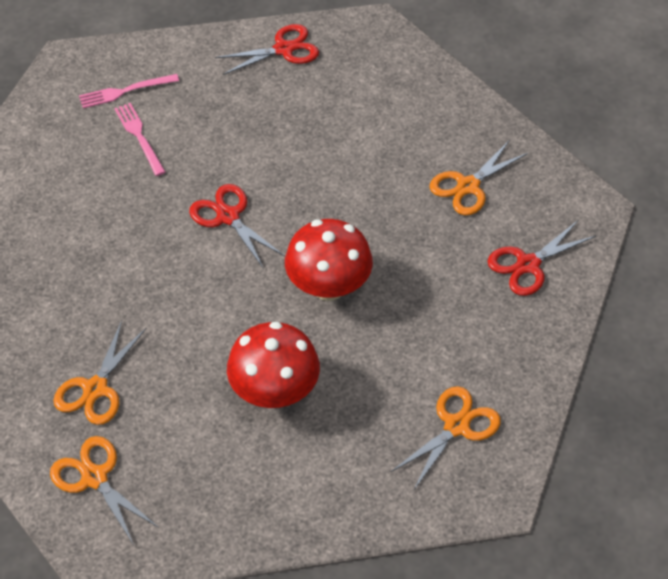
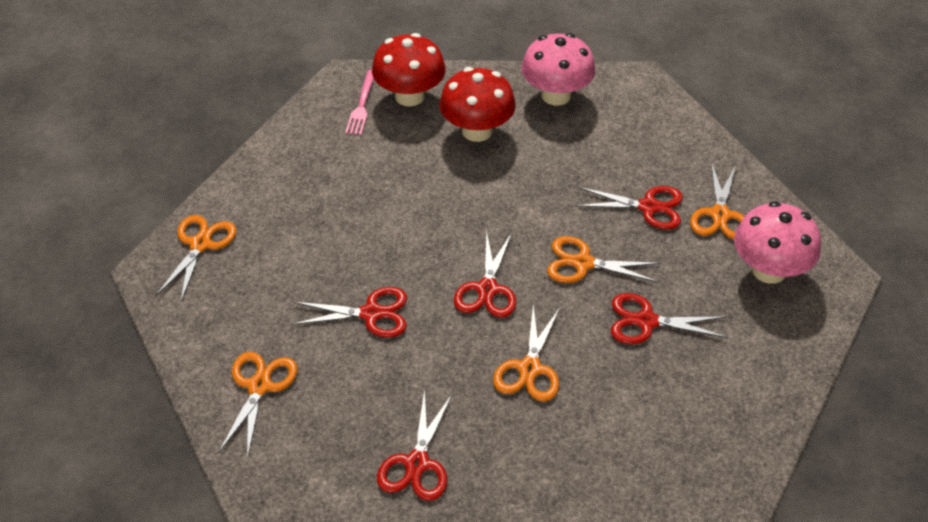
orange scissors: [50,436,159,545] [53,320,146,425] [391,386,501,491] [429,141,528,215] = 4 -> [156,215,237,302] [218,352,298,459] [493,304,560,402] [547,236,660,283] [690,162,745,240] = 5
pink fork: [79,74,179,108] [114,103,165,176] = 2 -> [345,70,374,135] = 1
pink mushroom: none = 0 -> [521,33,595,105] [734,201,821,284] = 2
red scissors: [189,184,285,269] [215,24,319,75] [487,220,596,296] = 3 -> [291,287,407,338] [377,389,452,501] [454,232,516,318] [575,186,683,230] [611,293,728,344] = 5

